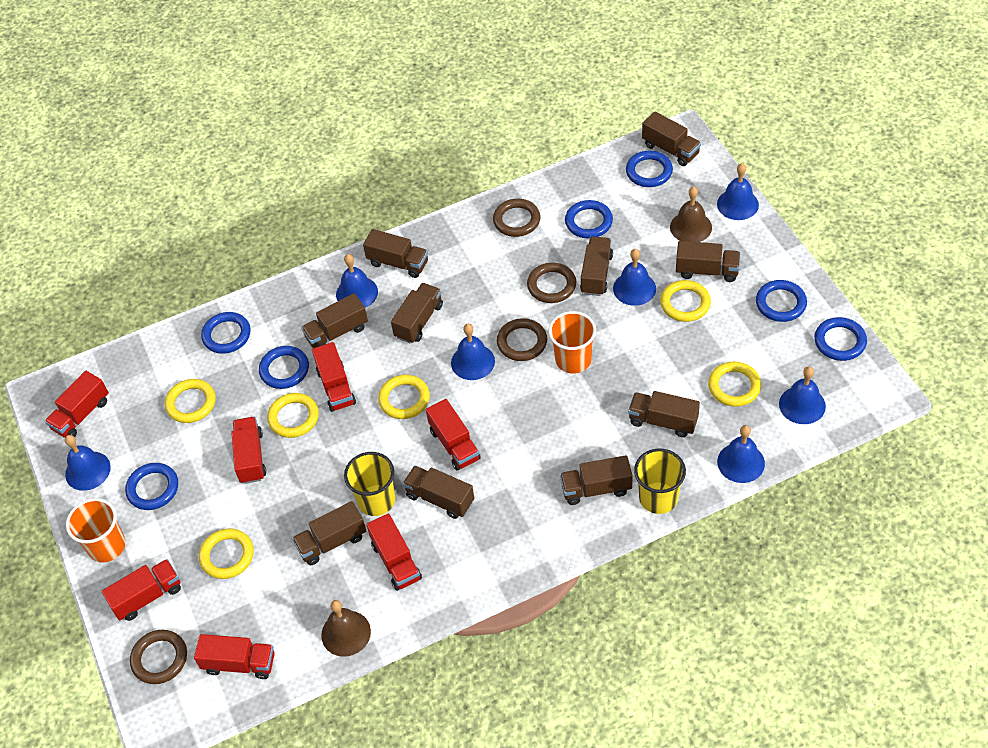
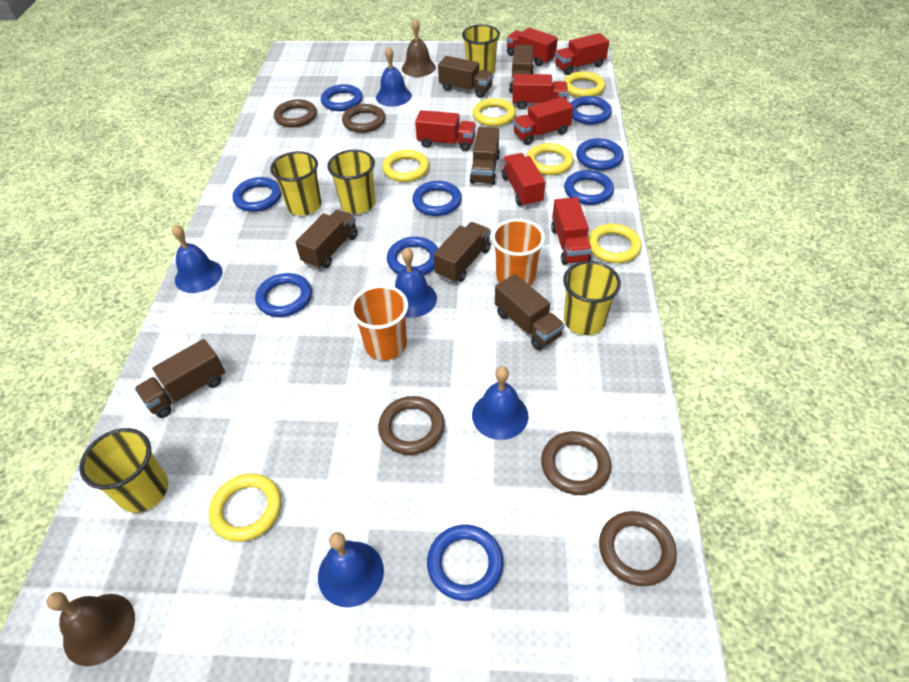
blue bell: [65,435,111,491] [336,254,378,308] [451,324,495,380] [613,249,656,306] [717,163,759,220] [717,425,765,483] [779,366,826,424] = 7 -> [172,224,223,293] [318,532,384,608] [376,46,412,107] [395,247,437,318] [472,366,529,440] = 5
blue ring: [125,463,178,510] [201,312,251,354] [259,346,309,389] [565,200,613,239] [626,151,673,187] [756,280,807,322] [814,317,867,361] = 7 -> [232,177,282,212] [255,273,312,317] [321,84,363,111] [386,237,438,275] [412,181,462,216] [427,524,504,601] [564,170,614,205] [570,96,612,124] [576,138,624,170] = 9
brown ring: [130,630,187,684] [493,199,540,237] [497,318,547,361] [527,263,576,303] = 4 -> [274,99,317,128] [342,104,386,133] [378,396,444,455] [541,431,611,495] [599,511,677,586] = 5
brown truck: [292,501,366,565] [301,293,368,348] [363,229,428,278] [391,283,443,344] [403,465,474,519] [560,455,632,505] [580,236,613,296] [628,391,700,437] [642,111,701,166] [676,241,740,282] = 10 -> [134,339,225,418] [295,210,358,269] [434,222,491,283] [438,56,493,98] [470,127,500,185] [495,274,565,350] [509,45,534,93] = 7
yellow cup: [344,452,395,516] [634,448,686,514] = 2 -> [79,428,168,513] [270,151,322,216] [327,150,375,214] [462,25,500,74] [563,261,621,335] = 5

